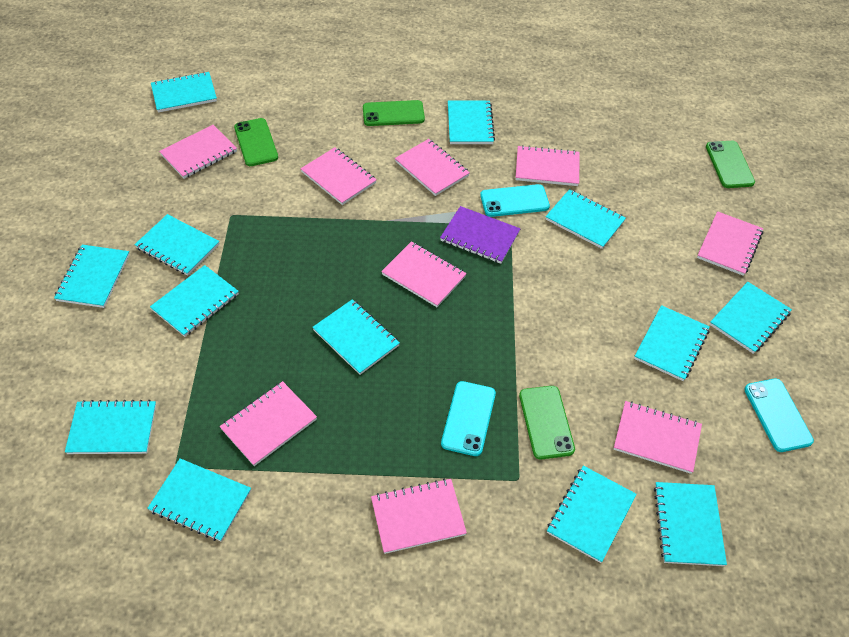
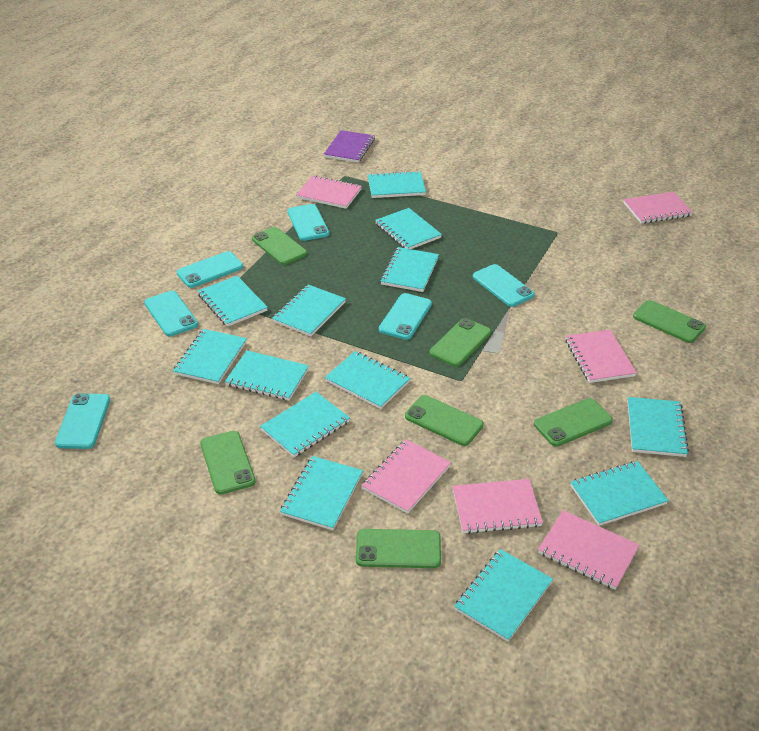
green phone: [234,118,278,166] [363,100,425,126] [519,386,575,460] [706,141,755,188] = 4 -> [200,431,256,494] [252,227,307,265] [356,529,441,568] [405,395,484,446] [430,318,491,367] [534,398,613,446] [633,300,706,343] = 7
pink notebook: [159,125,237,179] [220,381,317,466] [300,147,377,205] [371,478,467,554] [381,242,467,307] [395,139,470,196] [515,145,580,186] [614,401,702,474] [697,211,763,276] = 9 -> [296,175,362,209] [362,439,451,514] [452,479,543,534] [538,510,639,590] [565,330,637,383] [623,192,693,224] = 6
turquoise phone: [441,381,496,456] [480,184,550,217] [744,379,814,452] = 3 -> [55,393,110,449] [144,291,198,336] [177,251,243,288] [287,204,330,241] [379,293,432,340] [473,264,535,307] = 6

